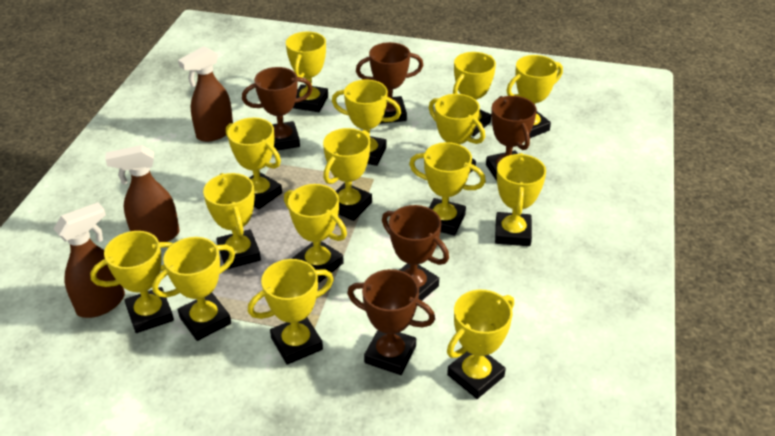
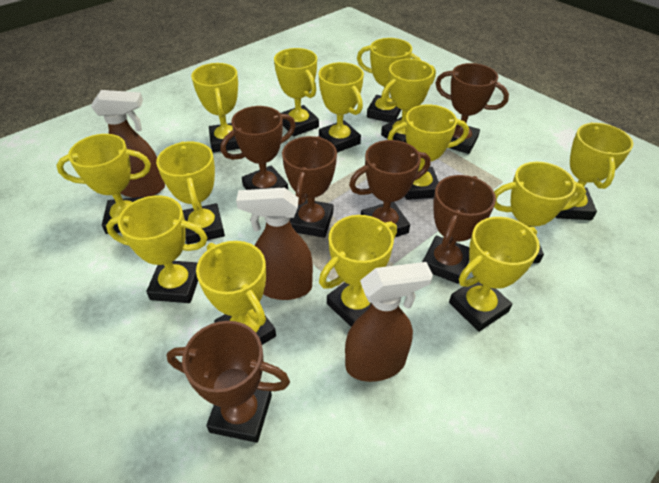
brown trophy: [242,67,313,151] [347,269,435,375] [356,42,423,124] [382,205,449,301] [486,96,537,181] = 5 -> [166,321,290,443] [221,106,296,190] [282,136,337,238] [349,140,431,237] [422,175,496,284] [436,63,509,154] = 6
yellow trophy: [90,231,174,333] [152,237,235,341] [203,173,261,269] [226,118,282,210] [248,259,334,365] [284,184,347,283] [286,31,328,112] [323,128,372,221] [332,80,401,166] [409,142,486,236] [429,94,485,172] [447,290,514,399] [453,52,496,136] [495,153,546,246] [506,55,563,138] = 15 -> [56,134,151,234] [106,195,207,303] [156,142,225,244] [191,63,240,152] [196,241,276,345] [274,48,319,136] [319,62,364,153] [319,215,397,327] [357,38,421,123] [381,59,436,143] [387,105,469,200] [449,217,540,332] [494,162,586,263] [556,123,633,220] = 14

